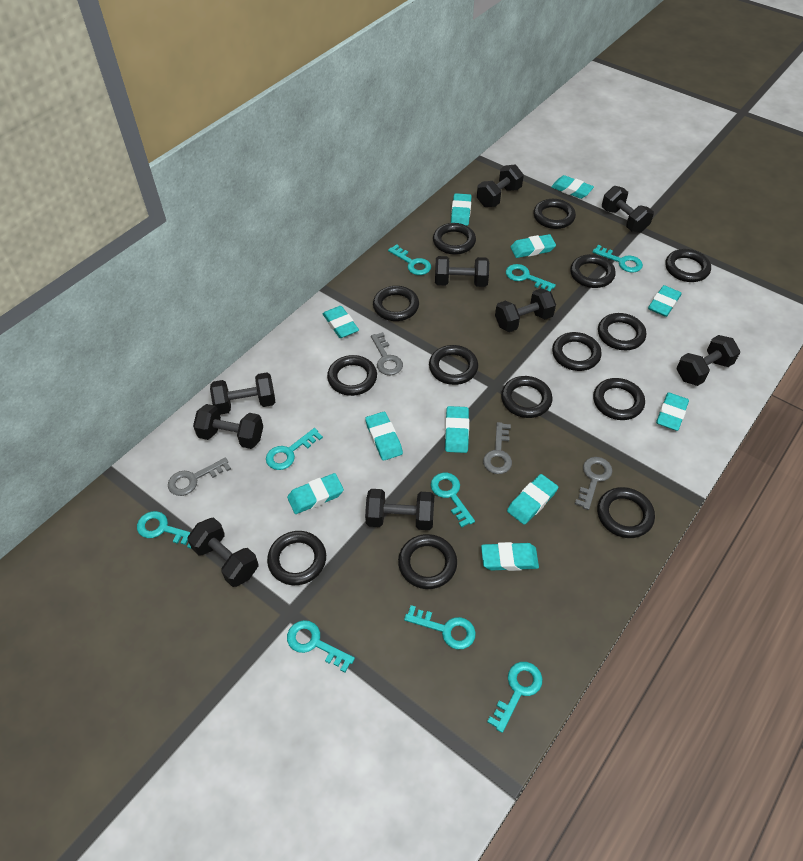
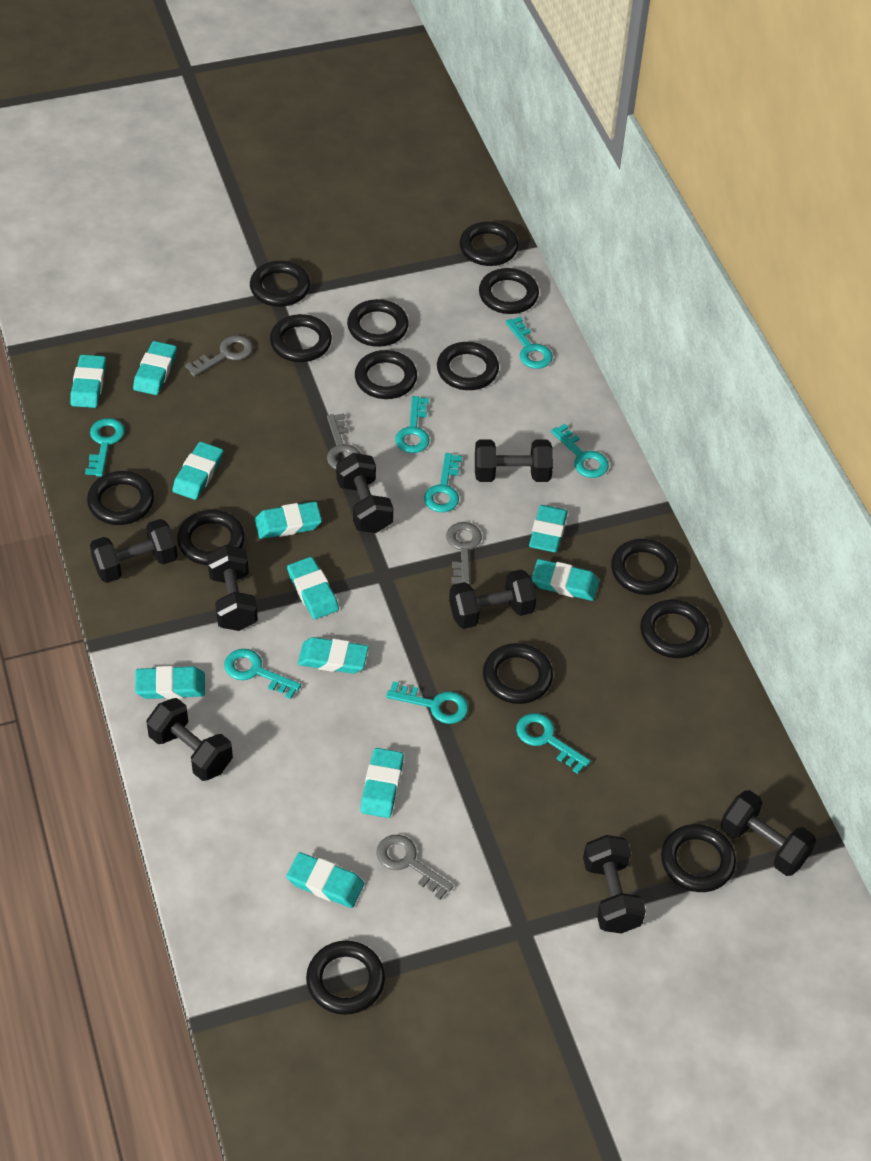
black dumbbell: [187,518,258,587] [193,404,263,449] [210,373,275,415] [365,489,434,530] [435,256,489,287] [477,164,524,207] [495,288,556,332] [602,186,654,233] [677,335,740,386] = 9 -> [90,519,178,583] [146,698,233,781] [207,545,258,631] [336,453,393,533] [449,569,537,629] [475,440,553,482] [583,835,646,934] [721,790,816,876] = 8
turquoise key: [137,511,192,549] [266,428,323,470] [287,620,355,672] [388,244,431,275] [404,605,476,649] [431,473,475,528] [487,662,542,733] [506,264,556,291] [592,245,643,273] = 9 -> [85,418,125,477] [224,649,301,699] [386,681,468,724] [395,396,429,453] [424,453,462,512] [506,316,553,369] [516,713,590,774] [551,424,609,478] = 8

